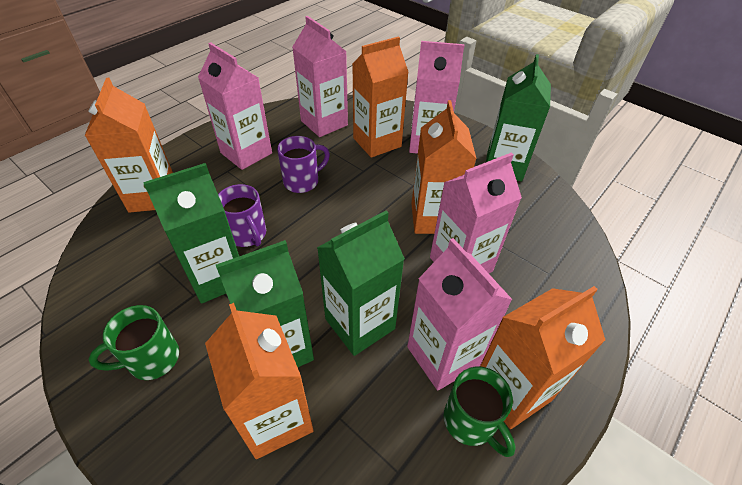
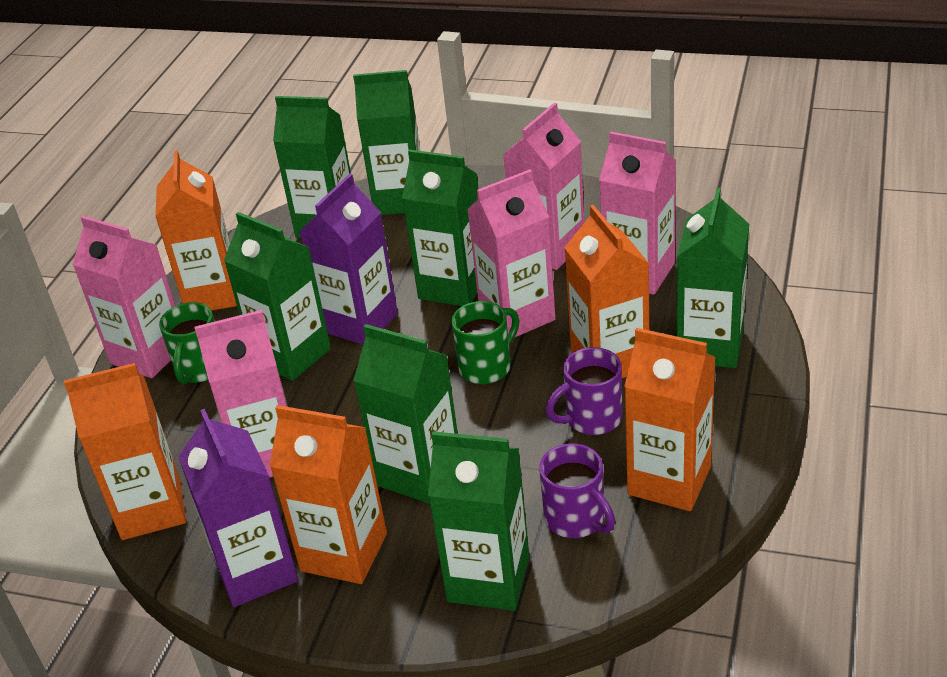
green carton: [143,163,239,304] [216,240,314,367] [317,211,405,356] [486,54,551,181] = 4 -> [224,212,331,381] [273,96,351,238] [353,70,420,215] [353,324,458,504] [402,149,479,306] [428,431,529,611] [676,188,749,368] = 7
purple carton: none = 0 -> [178,409,298,607] [299,174,398,345] = 2

